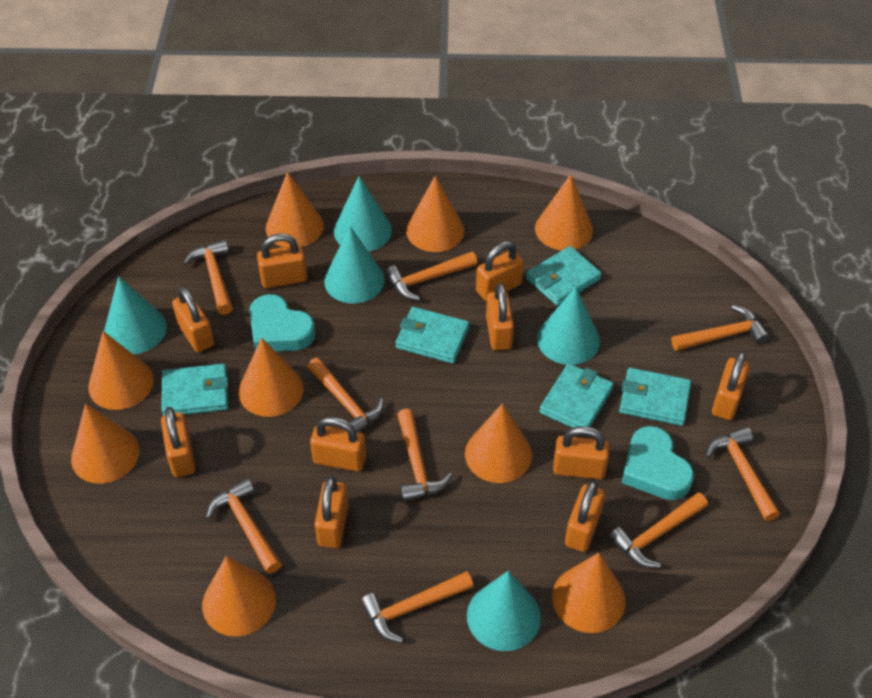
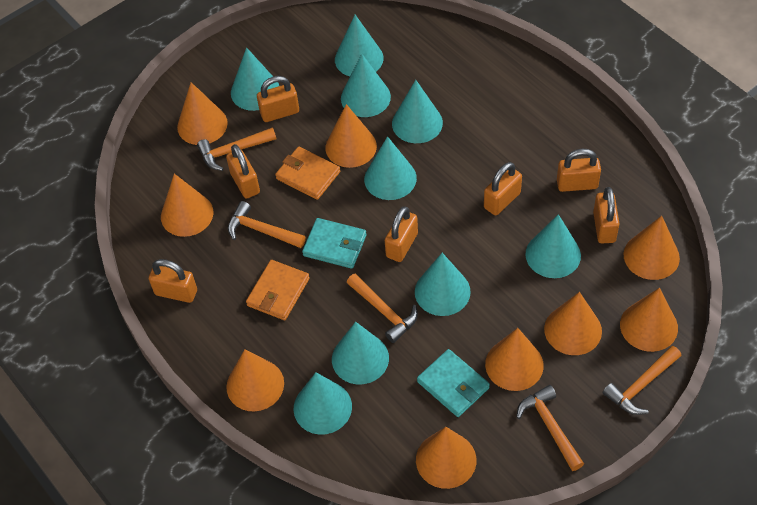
orange hammer: [183,239,233,315] [206,478,282,574] [307,358,384,432] [360,571,474,643] [385,252,477,301] [397,409,452,502] [609,492,708,568] [671,305,769,351] [706,427,780,521] = 9 -> [197,128,276,171] [228,201,306,248] [347,274,418,343] [516,385,584,471] [602,346,681,415] = 5
orange padlock: [161,407,195,477] [172,286,214,352] [257,233,307,288] [310,416,366,472] [315,476,348,548] [476,241,524,301] [486,283,514,350] [553,426,609,479] [565,481,605,552] [712,351,750,420] = 10 -> [149,259,197,303] [226,144,260,199] [257,76,299,122] [385,206,418,262] [484,162,522,215] [557,149,601,192] [593,187,620,243] = 7
orange wallet: none = 0 -> [246,260,310,320] [275,147,340,200] = 2
turquoise cone: [104,276,167,354] [324,226,385,303] [334,176,392,252] [467,571,541,651] [537,287,600,365] = 5 -> [231,47,279,111] [294,372,352,435] [332,322,389,384] [335,15,384,76] [341,54,391,117] [364,136,417,200] [392,80,443,143] [415,253,471,316] [526,214,581,278] = 9
turquoise heart: [249,294,316,351] [622,426,694,500] = 2 -> none = 0
turquoise wallet: [162,364,228,416] [396,307,469,364] [526,246,602,306] [539,363,614,428] [619,368,691,426] = 5 -> [302,218,367,269] [417,349,490,417] = 2

